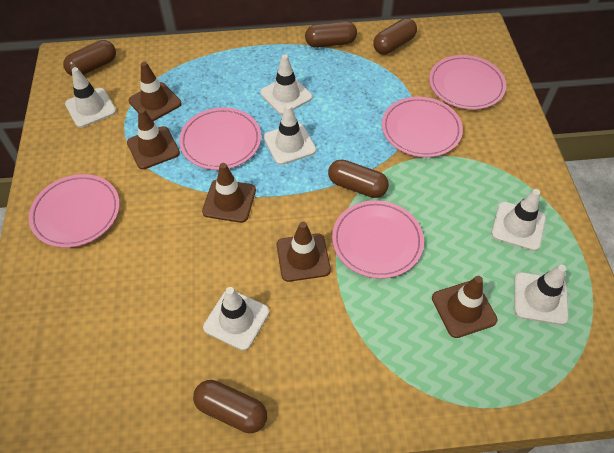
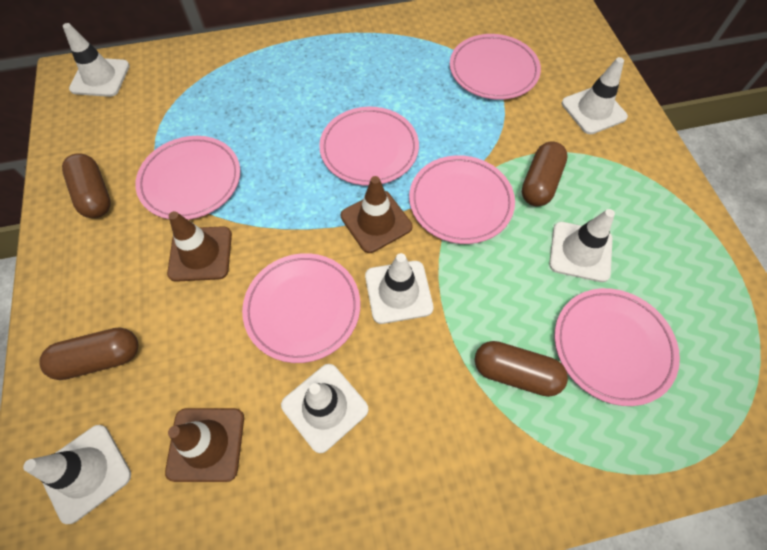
brown capsule: [63,40,116,76] [193,380,267,433] [305,21,357,48] [328,159,389,198] [373,18,417,54] = 5 -> [39,327,138,380] [62,153,111,218] [475,341,568,397] [522,142,568,206] = 4
brown traffic cone: [127,108,180,169] [128,62,181,121] [202,163,256,223] [277,222,331,282] [432,276,498,338] = 5 -> [165,408,244,482] [167,211,232,282] [341,176,412,253] = 3
pink plate: [29,174,120,248] [179,107,261,170] [332,200,424,279] [382,97,463,157] [429,55,506,110] = 5 -> [135,136,241,220] [242,253,360,363] [319,107,419,186] [409,155,515,244] [450,34,541,100] [554,288,680,406] = 6

